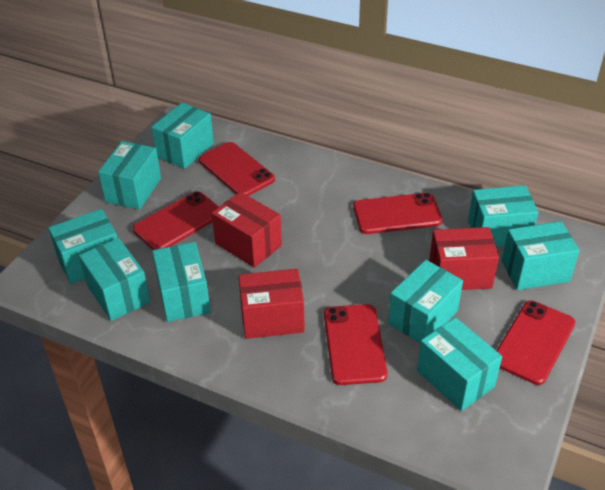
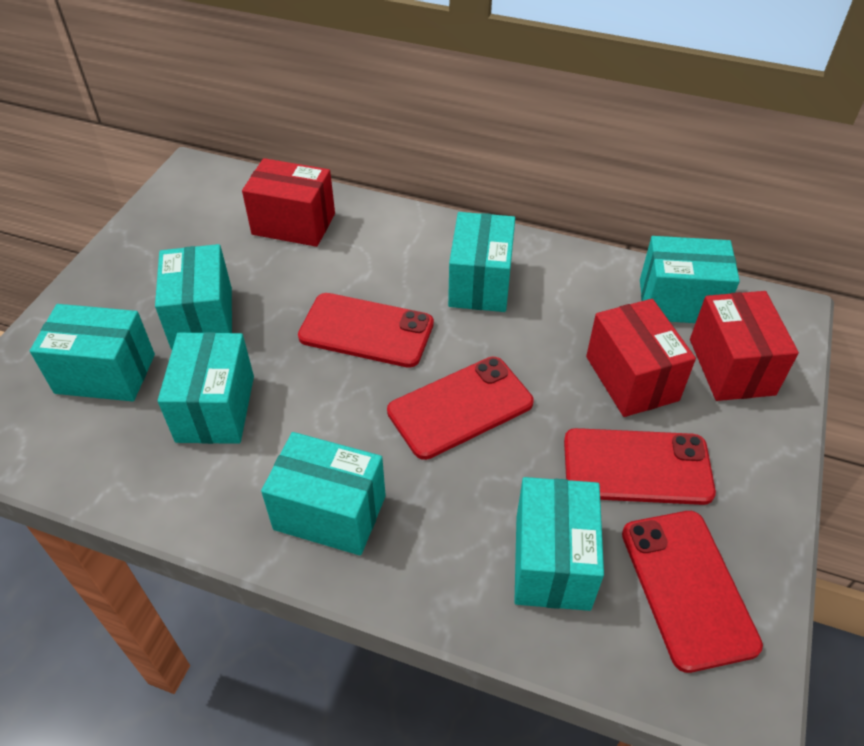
red phone: [133,191,219,250] [199,142,275,196] [324,304,388,385] [353,193,442,234] [496,301,575,385] = 5 -> [298,293,434,368] [387,357,534,460] [564,428,716,505] [622,511,763,673] = 4
turquoise box: [48,209,117,284] [79,238,150,321] [98,141,161,210] [151,103,214,169] [152,242,211,322] [388,260,463,344] [417,317,502,411] [468,185,538,247] [502,221,580,290] = 9 -> [30,304,155,401] [155,244,232,350] [158,332,254,444] [261,432,386,555] [448,212,515,312] [514,477,604,611] [640,236,740,323] = 7

